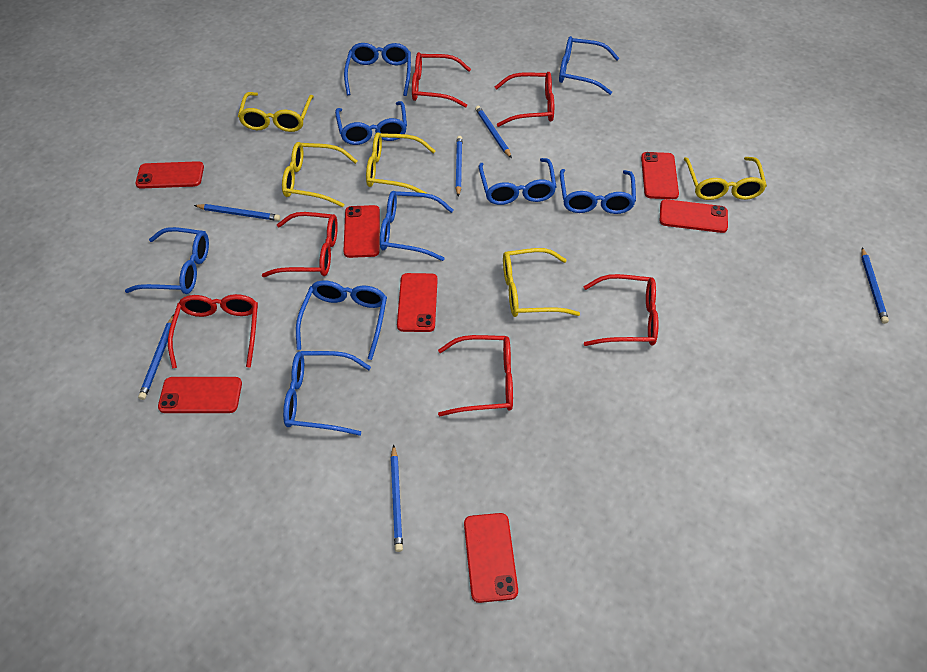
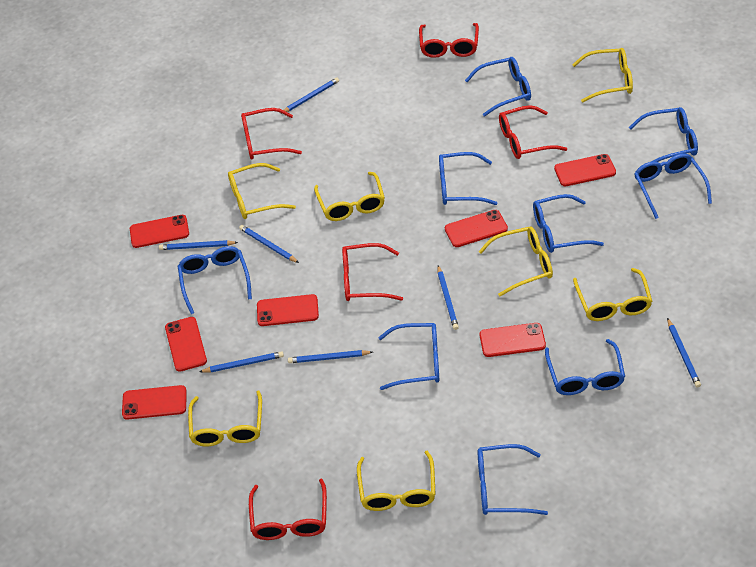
blue pencil: [138,315,174,400] [194,204,280,221] [391,444,403,552] [455,136,462,197] [475,106,512,158] [861,248,889,324] = 6 -> [159,240,238,250] [200,351,284,372] [239,225,299,263] [280,77,339,114] [288,350,373,363] [438,265,459,330] [667,318,701,388] = 7
red glasses: [168,294,258,369] [262,212,338,277] [412,52,471,108] [438,335,513,417] [495,72,554,127] [583,274,659,346] = 6 -> [241,108,302,160] [249,479,327,540] [342,243,403,301] [419,23,479,58] [499,105,567,159] = 5
yellow glasses: [238,92,314,132] [282,142,357,207] [366,132,435,194] [503,248,580,317] [684,157,767,200] = 5 -> [188,391,262,446] [228,163,296,219] [314,172,385,221] [357,451,436,511] [478,226,553,297] [572,48,633,103] [573,268,652,321] = 7

